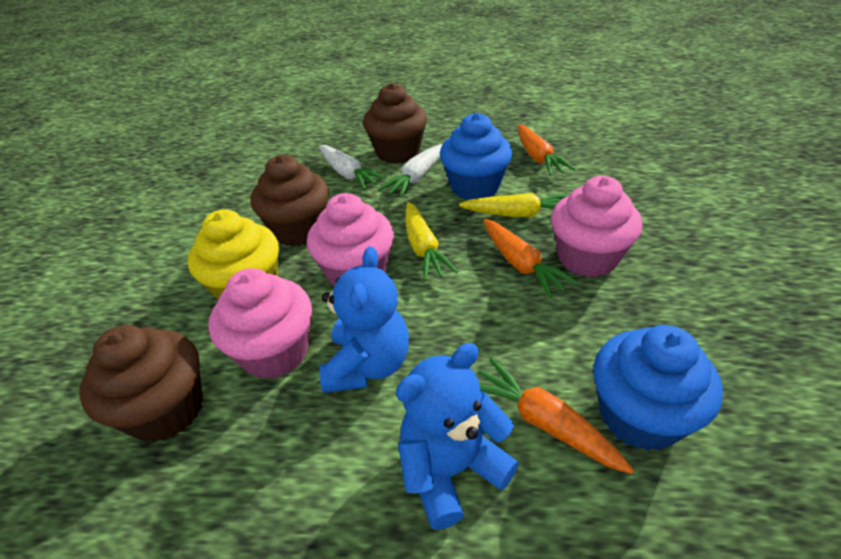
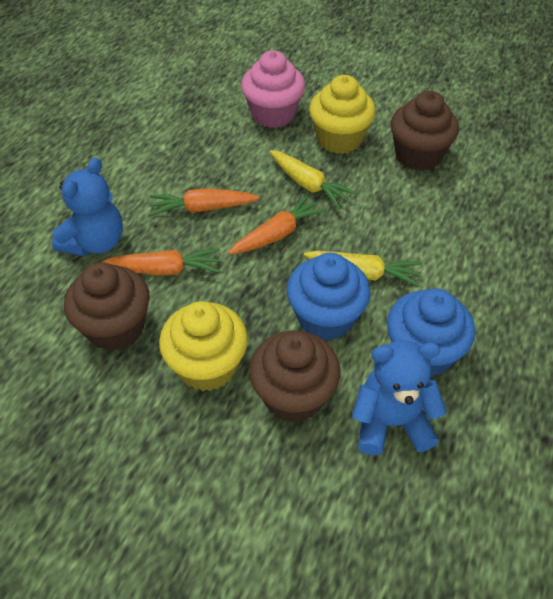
pink cupcake: [208,268,312,379] [307,193,394,287] [551,176,642,277] = 3 -> [241,50,305,128] = 1
white carrot: [319,145,386,190] [378,144,442,198] = 2 -> none = 0
yellow cupcake: [188,209,279,300] = 1 -> [159,301,248,391] [309,75,376,154] = 2

